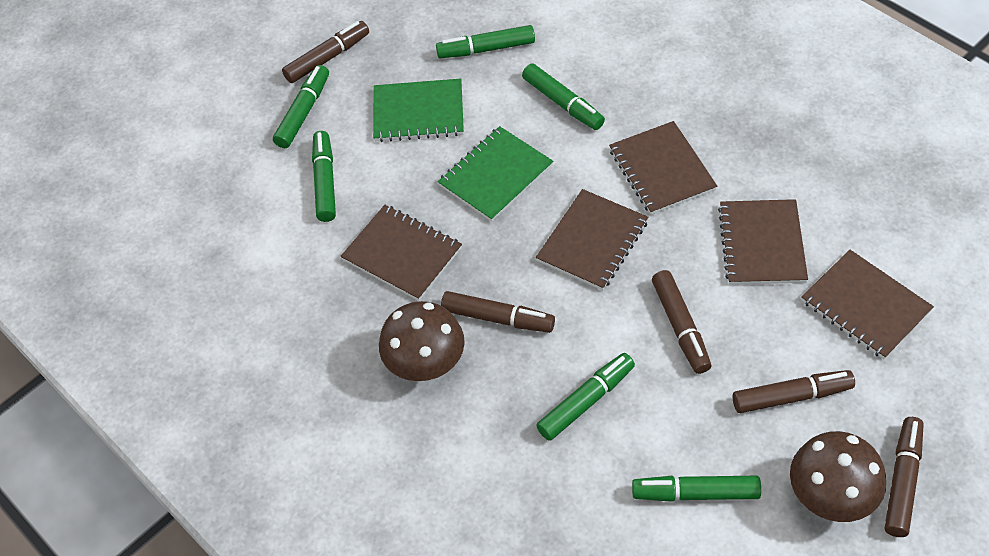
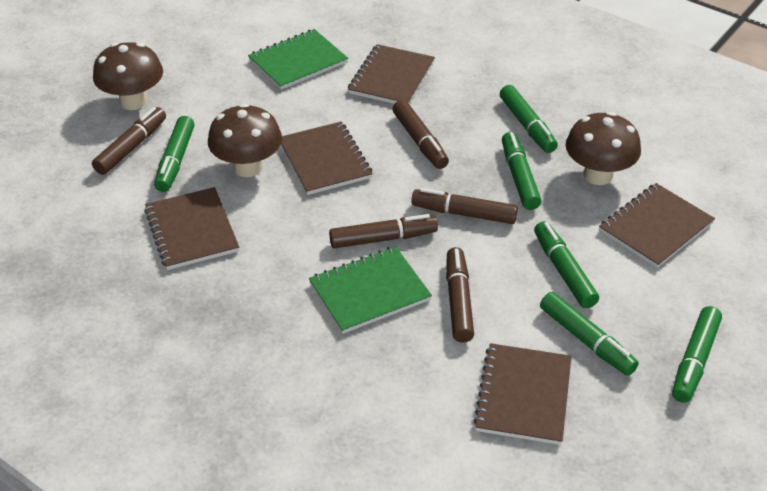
brown mushroom: [379,301,465,381] [790,431,886,522] = 2 -> [93,42,163,110] [208,103,282,177] [566,112,641,185] = 3

